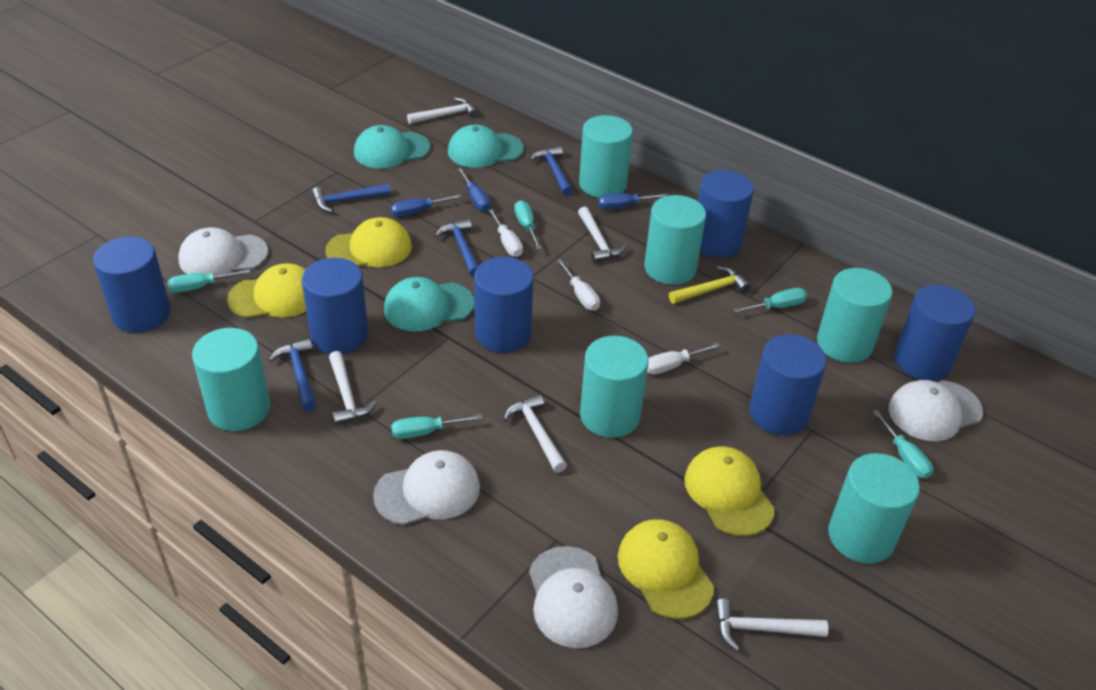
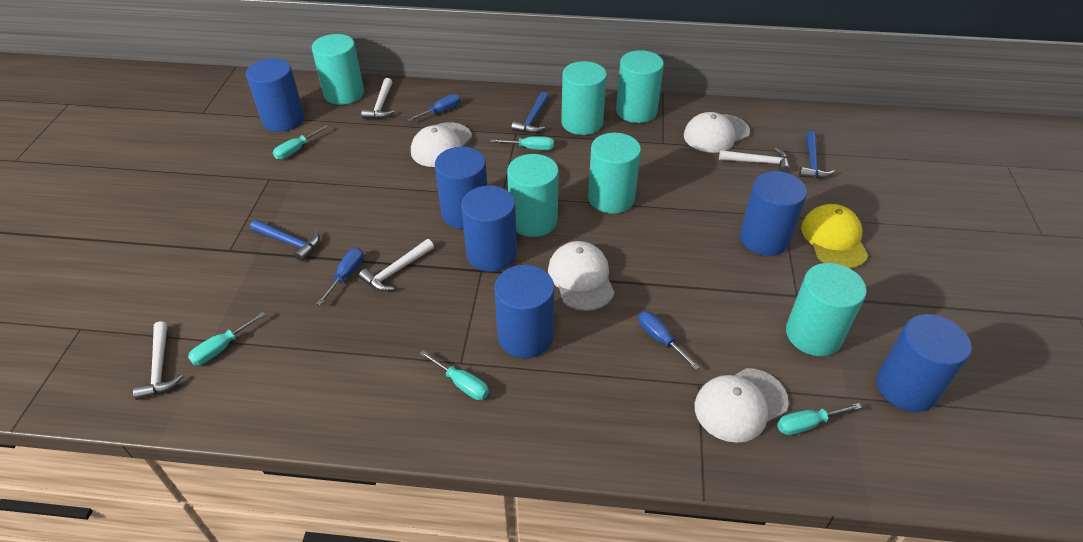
blue hammer: [269,339,316,411] [312,183,391,213] [435,219,479,277] [530,146,573,196] = 4 -> [250,220,320,261] [511,92,549,133] [799,131,835,179] = 3
turquoise cap: [354,125,430,169] [384,277,475,331] [448,124,524,168] = 3 -> none = 0
white hammer: [329,351,377,425] [407,97,478,124] [503,394,567,473] [578,206,626,263] [715,599,828,651] = 5 -> [133,321,183,400] [359,239,434,291] [361,78,395,119] [719,148,790,173] = 4
white screwdriver: [488,209,523,257] [557,259,600,311] [647,343,720,375] = 3 -> none = 0
yellow cap: [227,263,306,318] [325,217,412,267] [618,519,714,619] [684,446,775,537] = 4 -> [801,204,868,269] = 1
yellow hammer: [669,266,751,304] = 1 -> none = 0

